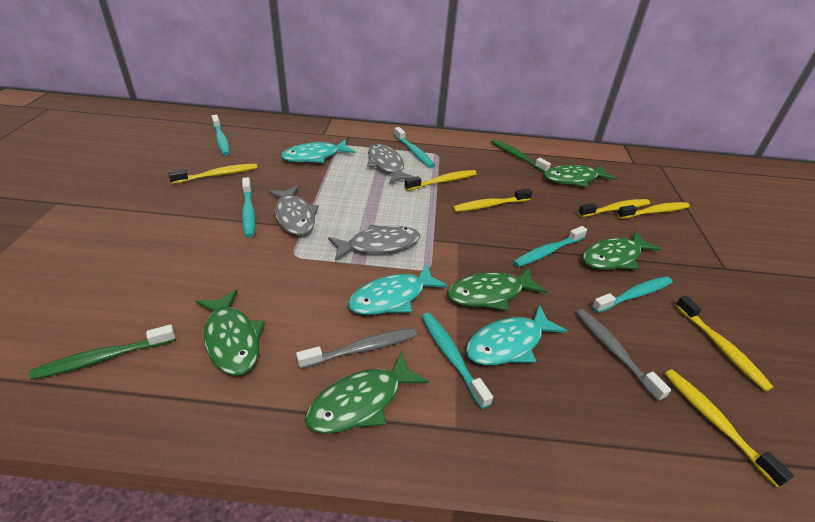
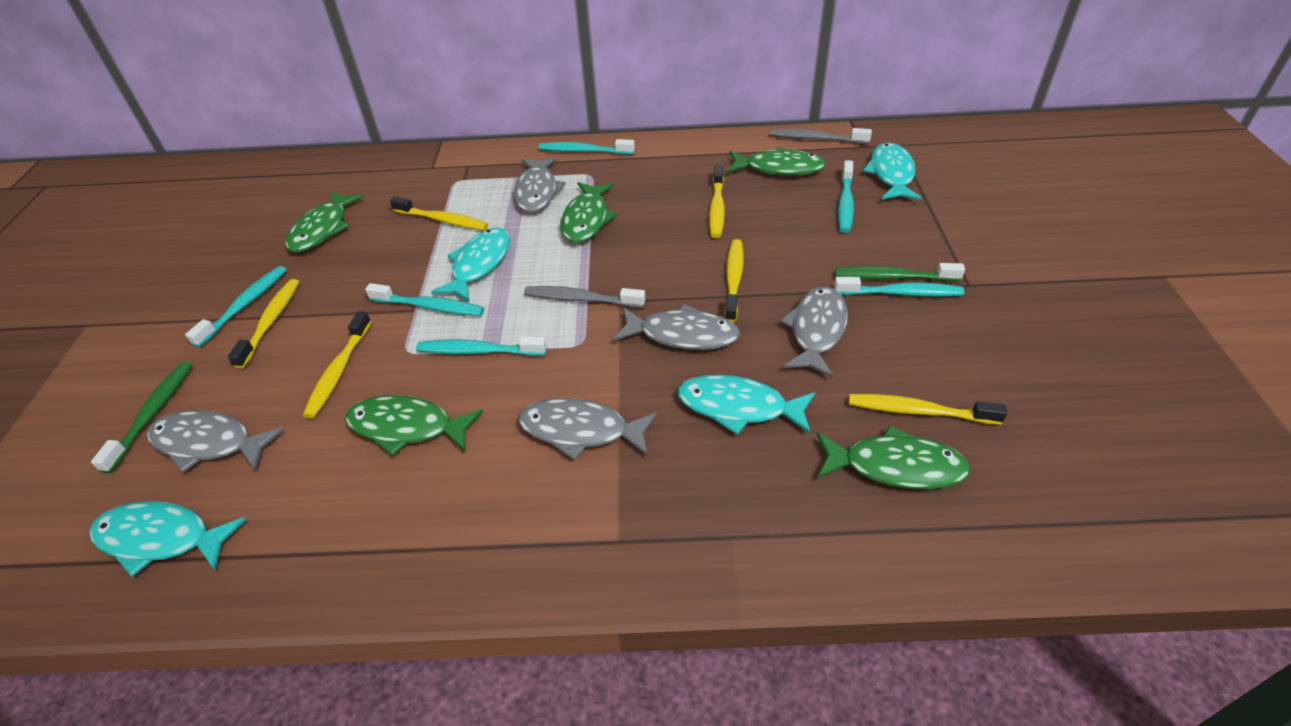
grey fish: [268,186,319,236] [328,225,420,261] [367,144,414,184] = 3 -> [147,410,285,472] [514,157,566,213] [518,398,658,460] [613,304,741,350] [780,286,848,378] = 5
turquoise fish: [281,140,355,163] [348,265,448,315] [466,305,567,365] = 3 -> [89,501,247,577] [431,228,510,302] [677,375,815,435] [863,143,922,200] = 4
yellow toothbrush: [168,163,258,184] [405,170,477,191] [453,188,532,212] [578,199,650,217] [617,202,690,219] [664,370,794,487] [675,296,774,391] = 7 -> [228,279,299,369] [303,311,371,419] [390,196,488,230] [709,165,725,238] [724,239,744,322] [849,394,1007,425] = 6

